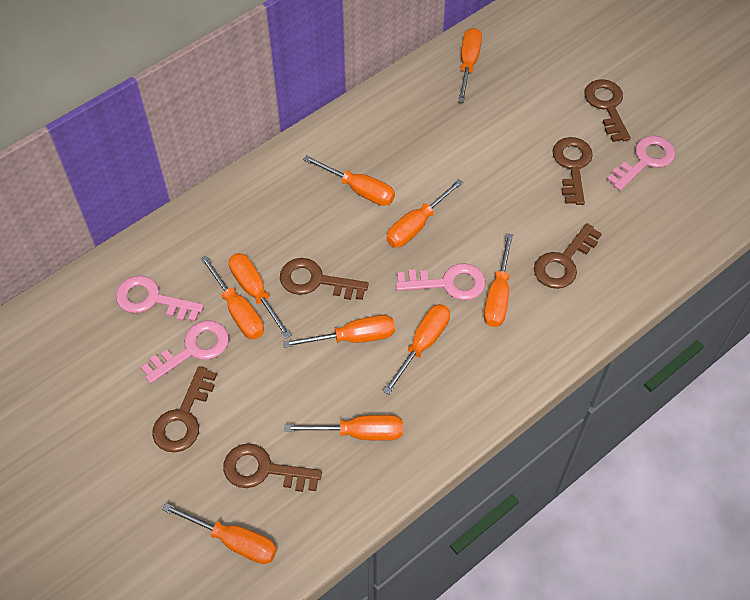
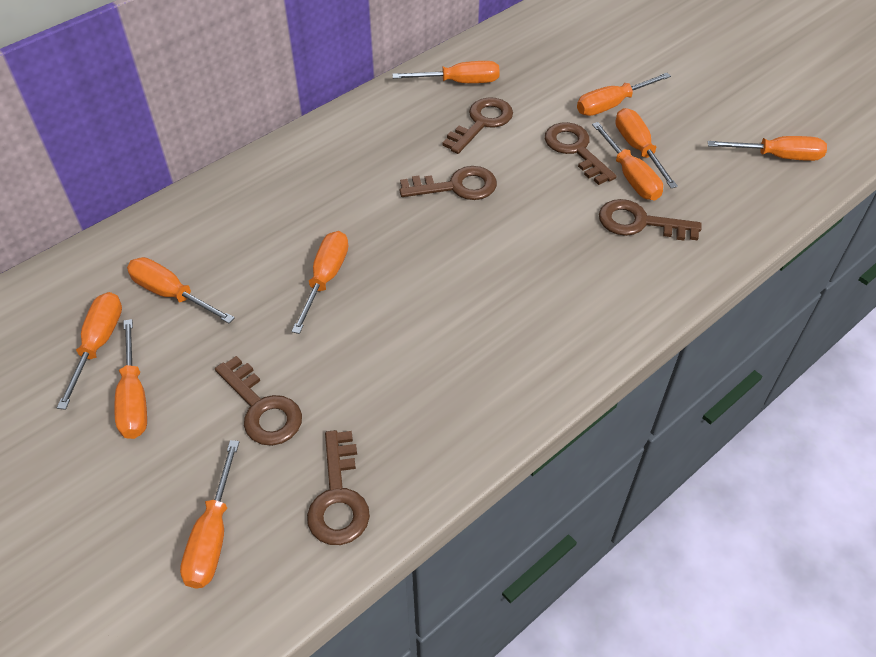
pink key: [116,276,204,322] [141,321,229,384] [396,263,485,300] [607,136,675,191] = 4 -> none = 0

